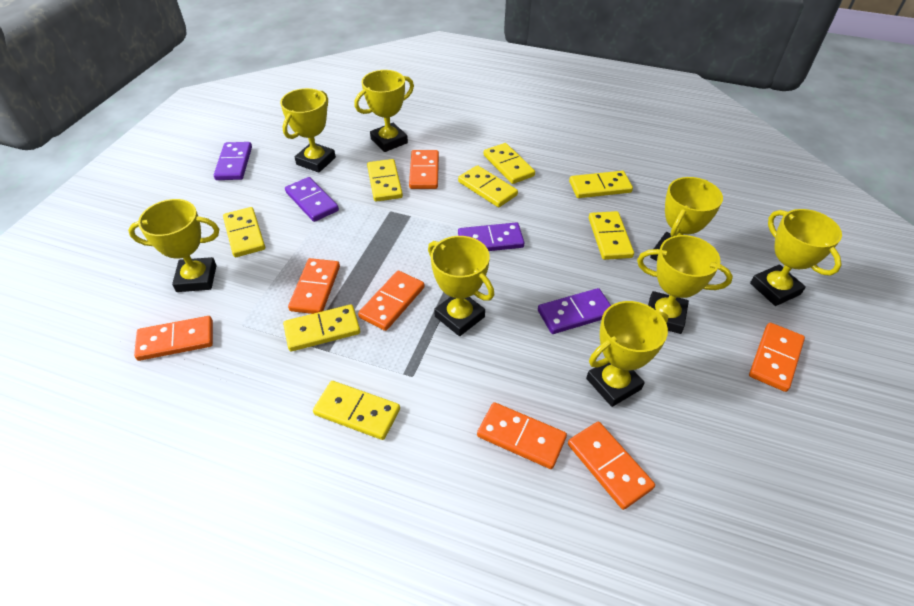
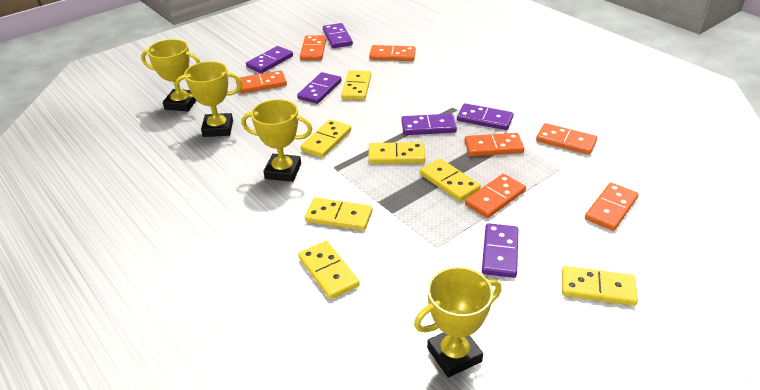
purple domino: [214,142,252,180] [285,177,339,222] [458,222,525,251] [538,288,611,334] = 4 -> [246,46,293,73] [297,72,341,104] [323,23,353,48] [401,114,457,135] [457,103,514,130] [482,223,518,278] = 6
yellow domino: [223,207,265,257] [283,304,360,351] [313,381,400,440] [367,159,403,202] [458,165,518,207] [484,143,535,184] [569,171,633,198] [589,211,634,260] = 8 -> [298,241,360,300] [301,119,351,158] [305,198,373,230] [341,70,371,100] [368,142,425,164] [420,158,481,202] [562,266,638,306] = 7
yellow trophy: [128,199,219,292] [280,88,336,173] [354,70,414,152] [428,236,494,336] [586,301,669,407] [637,235,733,334] [650,177,723,261] [750,209,842,306] = 8 -> [141,39,200,111] [175,61,242,137] [242,99,312,182] [414,267,501,378] = 4

